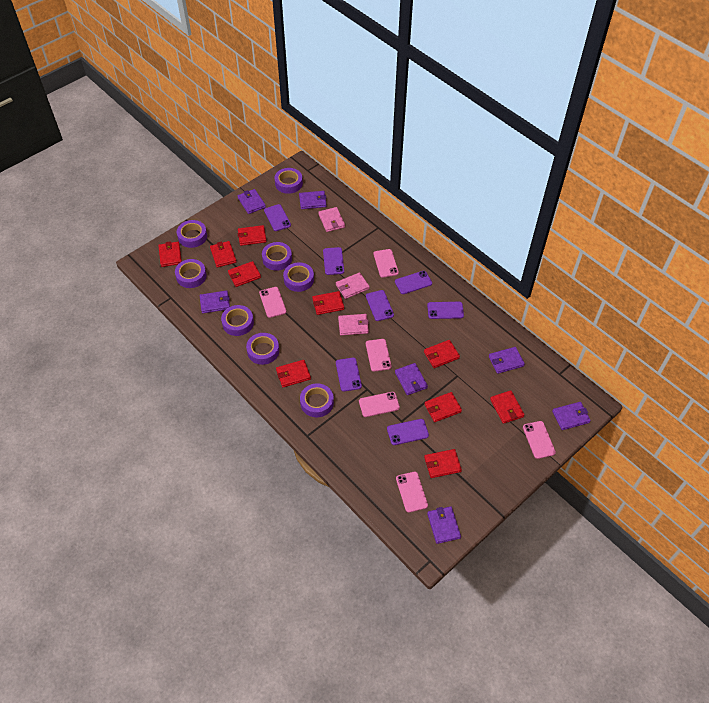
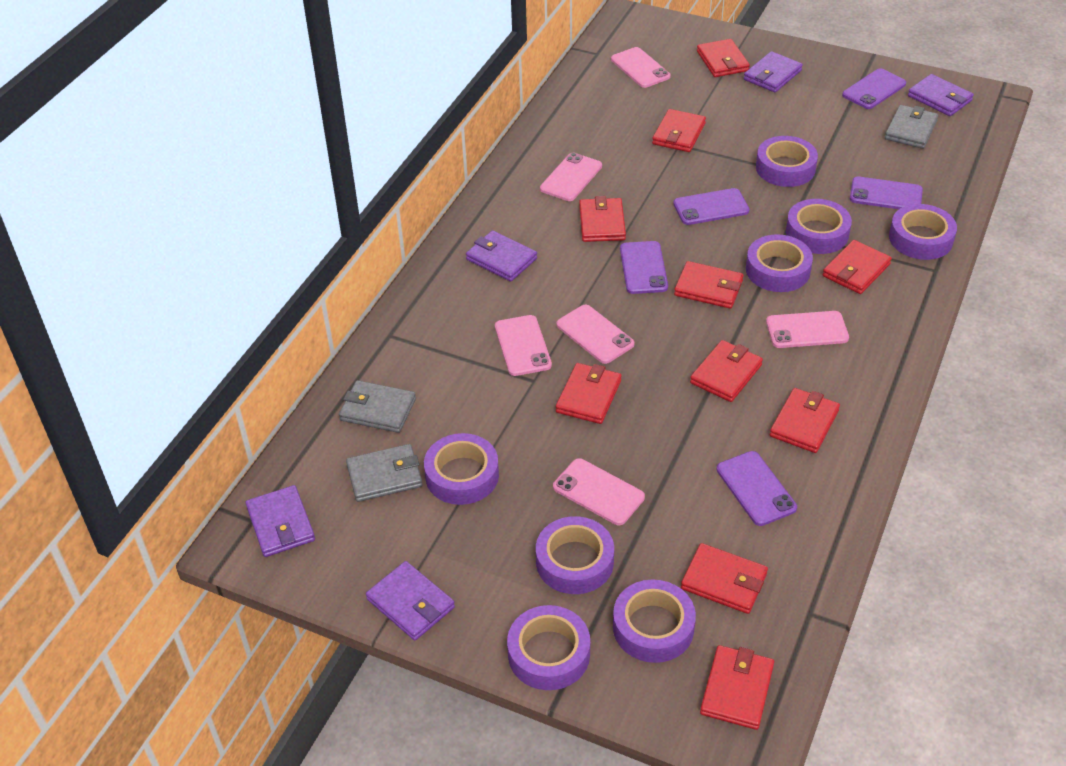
grey wallet: none = 0 -> [339,380,416,433] [346,444,423,502] [885,105,938,149] = 3
pink wallet: [318,207,345,232] [336,272,370,299] [338,314,369,335] = 3 -> none = 0
purple phone: [264,204,291,231] [323,247,344,275] [336,358,362,392] [366,290,394,321] [387,419,429,445] [395,271,432,294] [427,302,464,319] = 7 -> [620,241,668,294] [673,188,749,225] [716,451,797,526] [842,68,906,109] [850,176,923,209] = 5
purple wallet: [200,291,230,313] [238,189,266,214] [299,191,327,209] [395,363,428,395] [427,506,461,544] [489,347,525,374] [552,402,591,430] = 7 -> [246,485,315,557] [366,561,455,641] [466,230,537,282] [744,51,803,92] [908,74,974,116] = 5

